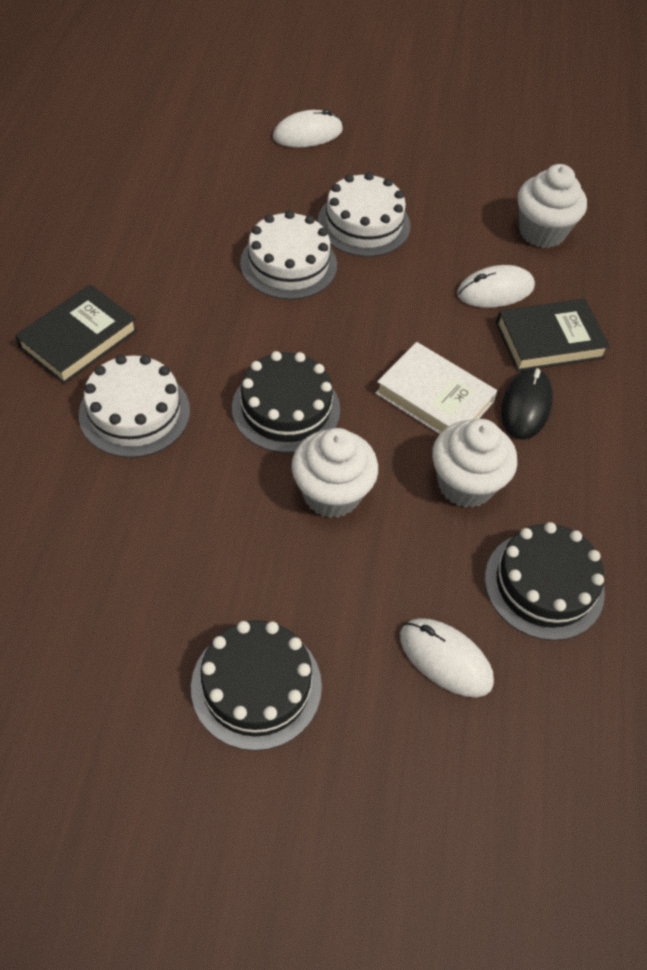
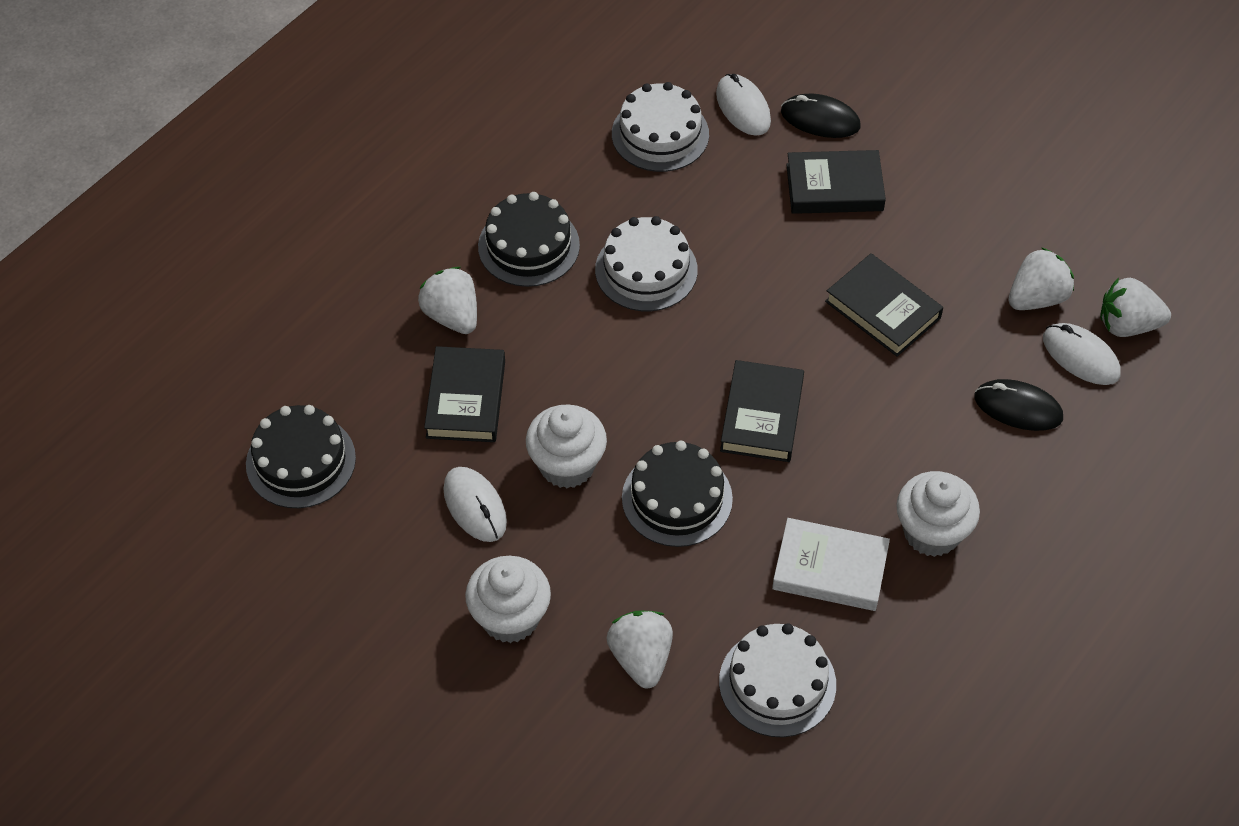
black book: [15,284,138,384] [496,299,610,372] = 2 -> [424,346,505,442] [720,360,804,462] [786,150,886,214] [825,253,943,357] = 4
black mouse: [501,368,553,440] = 1 -> [781,94,861,138] [974,379,1063,431] = 2
white strawberry: none = 0 -> [418,267,477,334] [607,611,673,688] [1008,247,1074,310] [1100,278,1171,337] = 4

